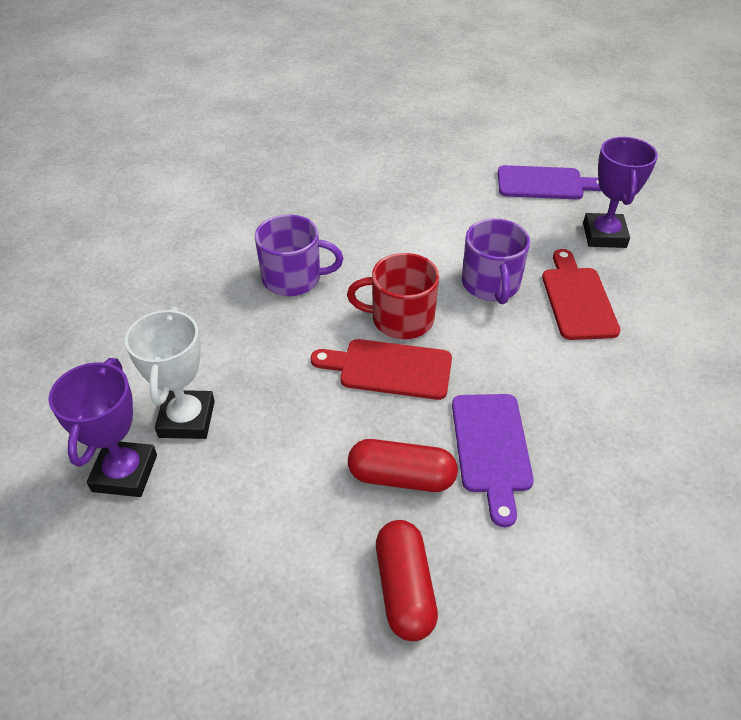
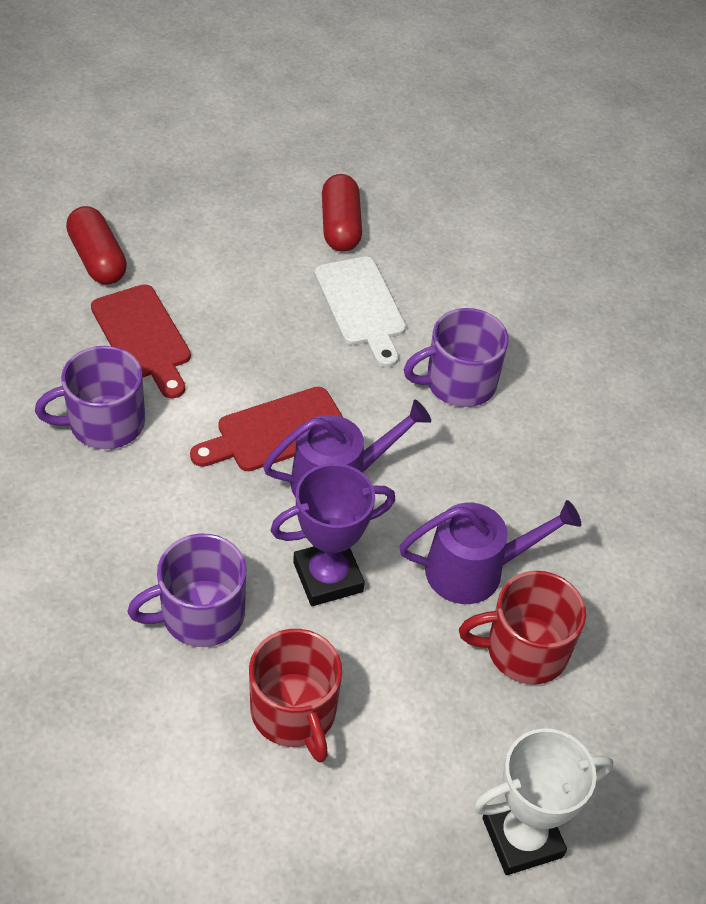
purple cutting board: [452,394,534,527] [498,165,601,199] = 2 -> none = 0
purple mug: [255,215,343,296] [462,219,530,304] = 2 -> [35,346,145,449] [127,534,246,647] [403,308,509,407] = 3
purple trophy: [48,358,157,497] [583,137,658,248] = 2 -> [270,463,396,606] = 1
purple watering can: none = 0 -> [263,399,431,498] [399,500,581,604] = 2
red mug: [347,253,439,339] = 1 -> [249,629,342,763] [459,571,586,685] = 2
white cutting board: none = 0 -> [314,256,406,367] = 1

